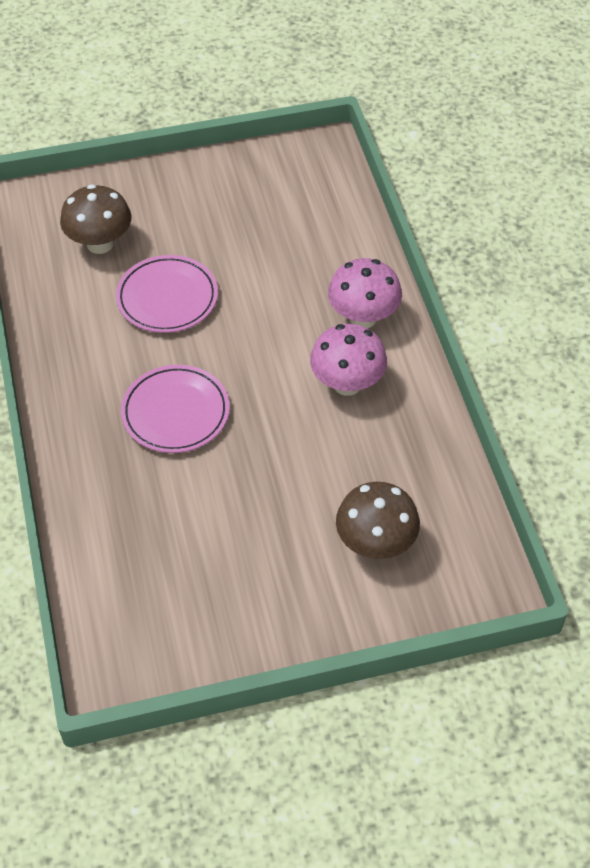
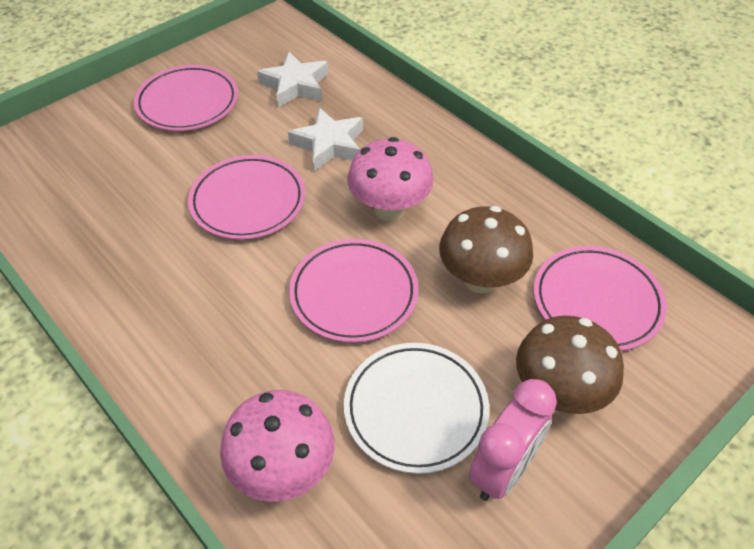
pink clock: none = 0 -> [469,379,557,501] = 1
pink plate: [116,255,218,333] [121,365,230,453] = 2 -> [134,65,238,131] [188,155,305,240] [289,239,418,343] [534,246,667,351] = 4
white plate: none = 0 -> [344,343,489,474] = 1
white star: none = 0 -> [257,52,328,108] [288,108,363,171] = 2

